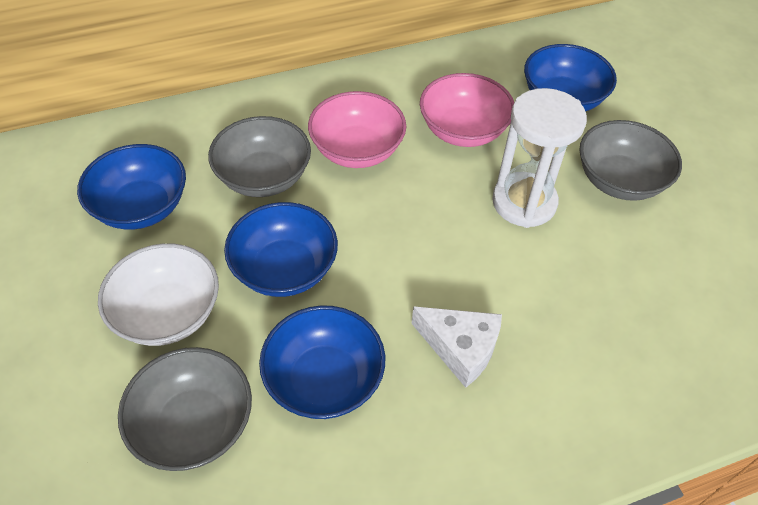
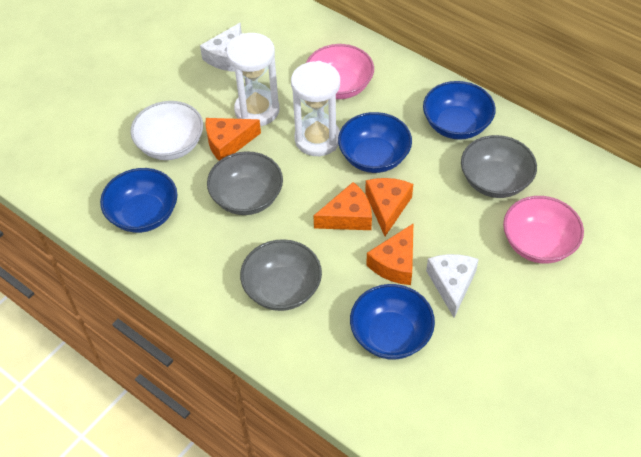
orange cheese: none = 0 -> [205,118,261,160] [313,182,372,230] [365,178,413,236] [366,224,413,285] = 4
white cheese: [412,306,502,388] = 1 -> [200,23,242,72] [426,254,479,318] = 2
white hourglass: [492,88,587,228] = 1 -> [226,33,279,126] [291,61,340,156] = 2

